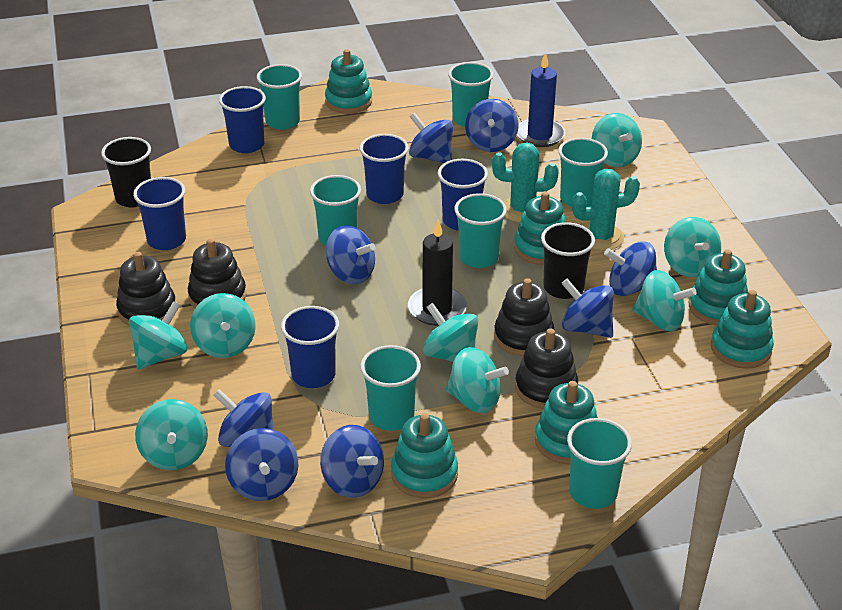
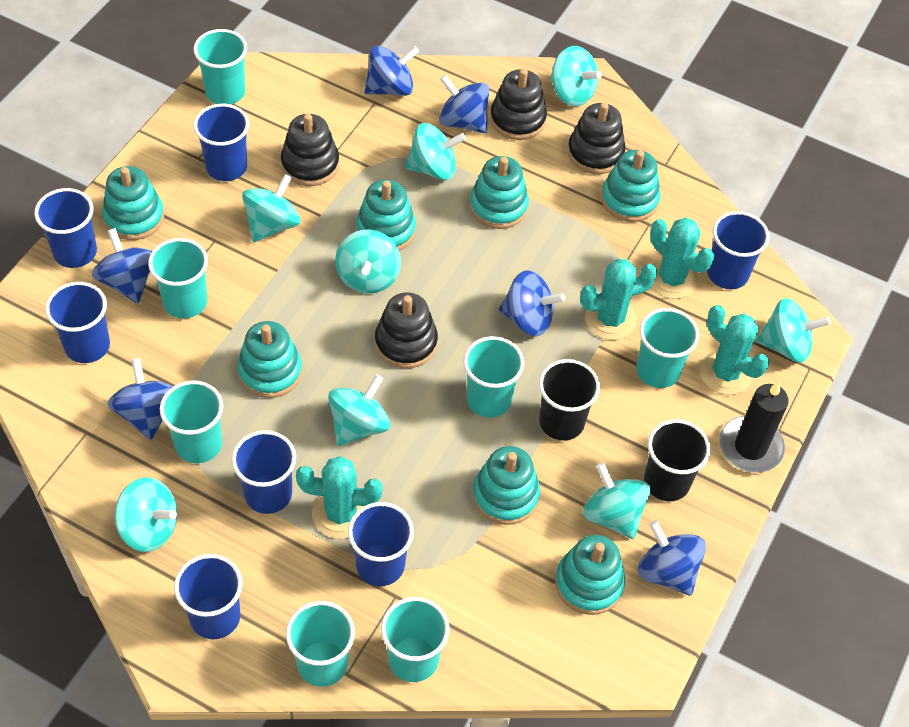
blue candle: [517,52,565,147] = 1 -> none = 0
blue cup: [133,177,186,250] [219,86,266,153] [281,306,339,388] [359,134,409,204] [438,159,488,231] = 5 -> [34,188,97,268] [45,282,110,363] [174,554,243,639] [194,104,249,181] [232,430,296,514] [348,502,414,586] [707,211,770,289] = 7
blue spinning top: [213,389,274,447] [225,428,298,501] [320,425,384,498] [326,225,376,284] [409,113,453,163] [465,99,519,152] [561,279,614,338] [604,241,657,296] = 8 -> [92,228,152,303] [108,358,173,440] [364,46,419,96] [439,75,489,133] [499,270,565,336] [638,520,706,596] = 6
turquoise cactus: [492,142,559,223] [572,169,640,251] = 2 -> [296,456,383,539] [580,259,658,340] [650,218,714,299] [700,305,769,395] = 4
turquoise stacking toy: [325,49,372,114] [391,413,458,499] [514,192,566,265] [535,381,598,465] [689,249,748,325] [711,290,774,369] = 6 -> [102,166,164,240] [237,321,302,398] [356,180,416,251] [470,156,529,229] [473,446,540,525] [555,535,625,615] [601,150,661,222] = 7

